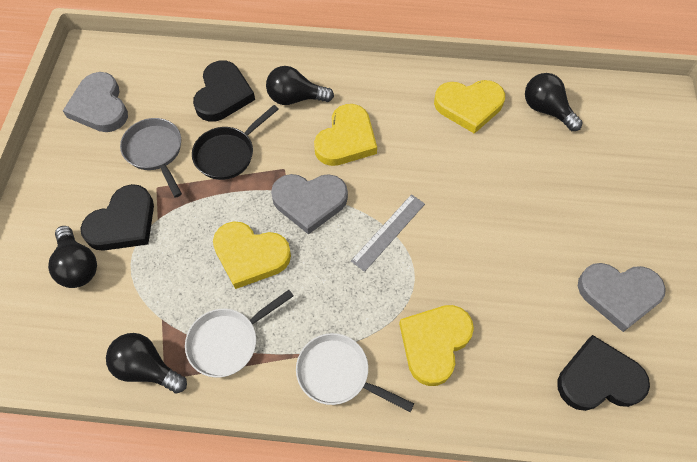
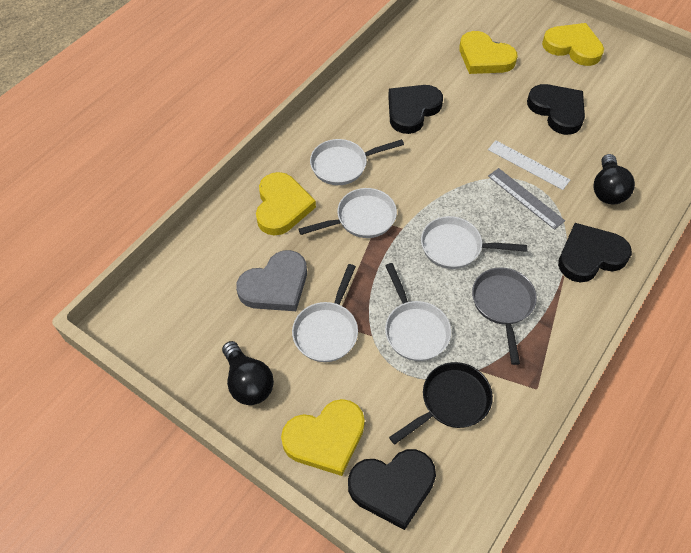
black heart: [80,184,154,251] [193,61,255,122] [557,335,650,411] = 3 -> [348,449,436,530] [388,85,443,134] [527,84,585,135] [558,223,632,282] = 4
black light bulb: [48,226,97,288] [106,333,187,393] [266,66,334,105] [525,73,583,131] = 4 -> [222,341,274,405] [593,154,635,205] = 2
grey heart: [63,72,128,132] [271,174,348,235] [578,263,666,332] = 3 -> [236,250,307,311] = 1
white pan: [185,290,294,378] [296,333,414,412] = 2 -> [292,264,358,362] [298,188,397,238] [310,139,404,185] [385,263,451,361] [421,216,527,269] = 5
white ruler: none = 0 -> [488,140,570,190] = 1

